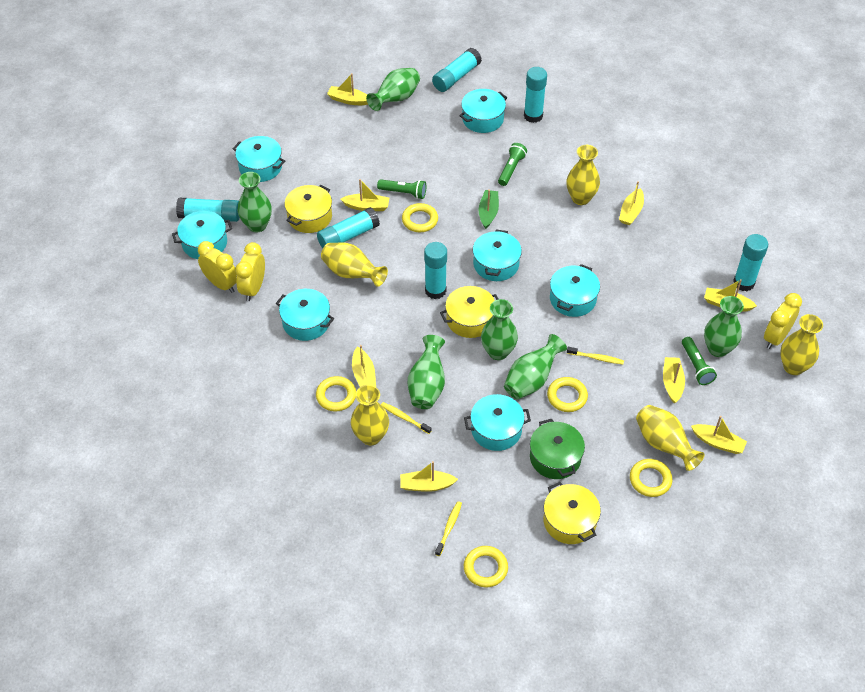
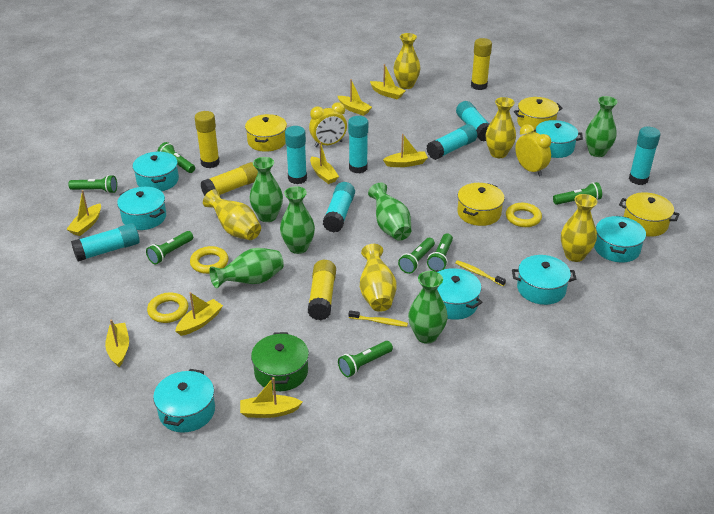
green boat: [479,189,499,229] = 1 -> none = 0
green flashlight: [377,179,426,199] [498,143,527,186] [682,337,717,385] = 3 -> [68,175,117,194] [146,231,193,265] [157,142,195,173] [338,341,393,377] [398,238,435,274] [427,233,453,271] [553,182,602,205] = 7
turquoise glue stick: [176,197,240,222] [317,207,380,248] [424,242,447,299] [432,48,482,92] [524,67,547,123] [733,234,768,291] = 6 -> [71,223,140,262] [285,126,307,184] [323,182,355,232] [348,116,368,173] [426,124,477,160] [456,101,489,142] [629,127,661,185] = 7
yellow clock: [198,241,237,293] [235,242,265,301] [764,293,802,349] = 3 -> [309,102,347,147] [515,124,551,176] = 2
yellow glue stick: none = 0 -> [194,111,220,168] [201,162,258,196] [308,260,336,320] [471,38,492,90] = 4
yellow pot: [284,185,332,233] [440,286,499,338] [543,482,601,544] = 3 -> [245,114,287,152] [457,183,505,226] [514,97,563,132] [619,192,679,237] = 4
yellow ring: [316,376,356,411] [402,203,438,232] [464,546,508,587] [547,377,588,412] [630,459,673,497] = 5 -> [147,293,188,323] [190,246,228,274] [506,203,542,227] = 3
yellow toothbrush: [381,402,432,434] [435,501,462,556] [567,347,624,364] = 3 -> [349,310,408,327] [455,260,506,286] = 2

